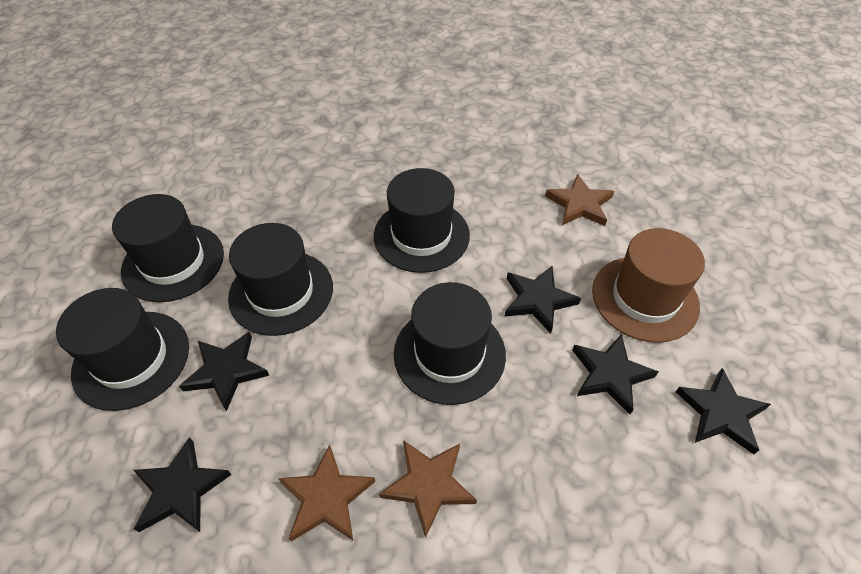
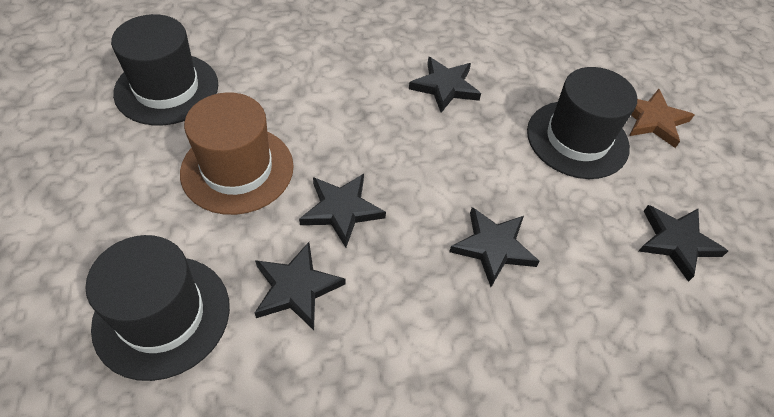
black hat: [56,288,189,411] [112,194,224,302] [228,223,333,336] [374,168,470,273] [394,282,506,405] = 5 -> [85,235,230,381] [111,14,218,125] [527,67,637,179] = 3
brown star: [278,445,375,542] [379,440,477,538] [545,174,614,226] = 3 -> [629,89,694,148] = 1

